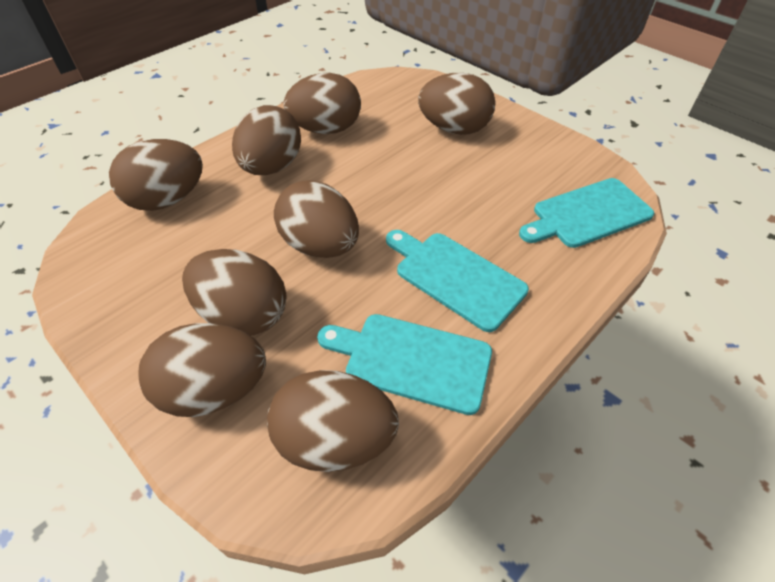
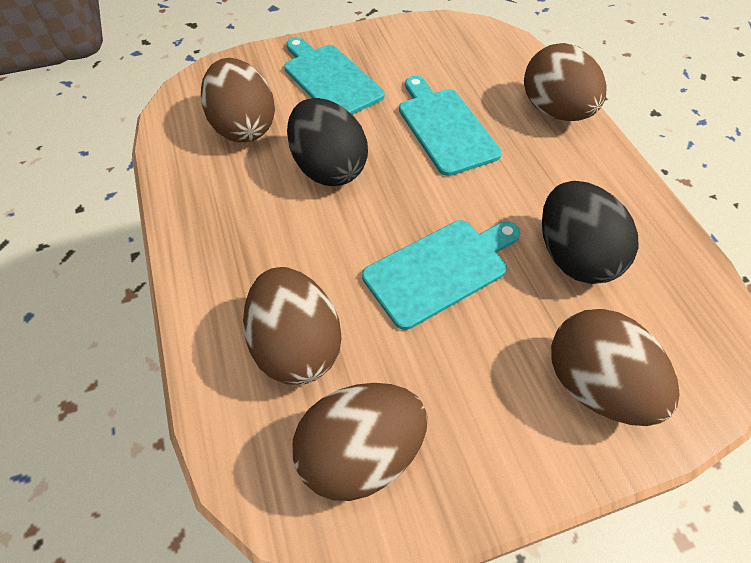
black egg: none = 0 -> [287,98,368,186] [542,181,638,284] = 2
brown egg: [109,139,203,211] [138,323,266,417] [182,249,287,336] [232,105,301,175] [267,370,399,472] [274,180,359,258] [283,73,361,134] [418,73,496,135] = 8 -> [201,58,275,142] [243,267,341,385] [292,383,427,501] [524,43,607,121] [551,309,680,426] = 5

